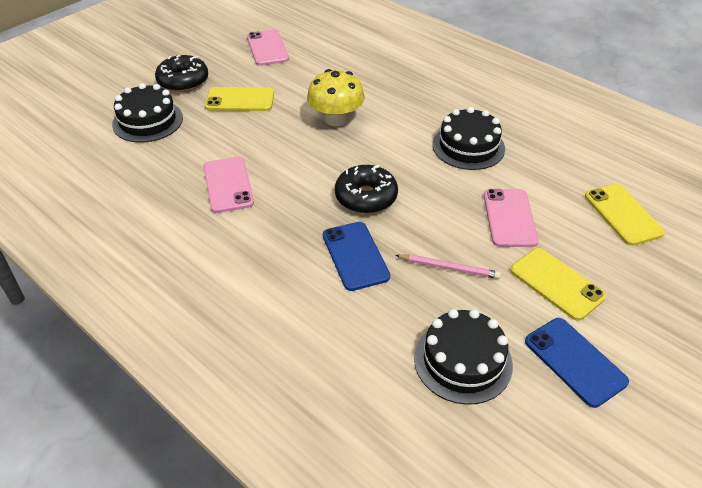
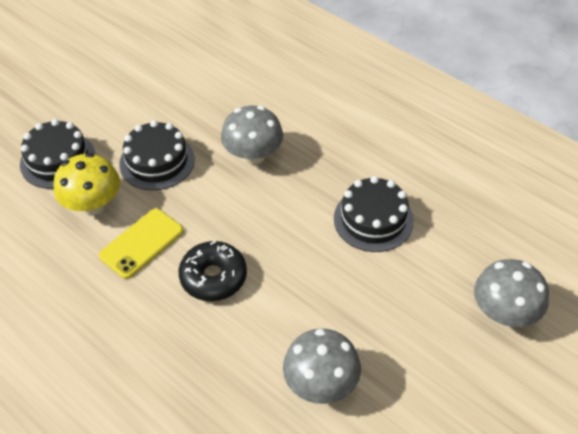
black donut: [155,55,208,92] [335,165,398,214] = 2 -> [179,241,247,301] = 1
blue phone: [323,222,390,291] [525,318,629,408] = 2 -> none = 0
grey mushroom: none = 0 -> [221,106,283,165] [283,329,361,404] [474,259,549,327] = 3
pink pencil: [395,254,501,279] = 1 -> none = 0
pink phone: [203,157,254,213] [247,30,289,66] [484,189,539,247] = 3 -> none = 0
yellow phone: [205,87,274,111] [510,248,606,321] [585,184,665,246] = 3 -> [99,209,183,279] = 1

